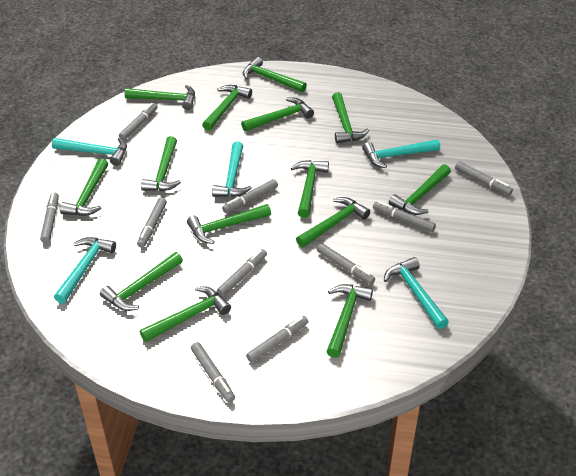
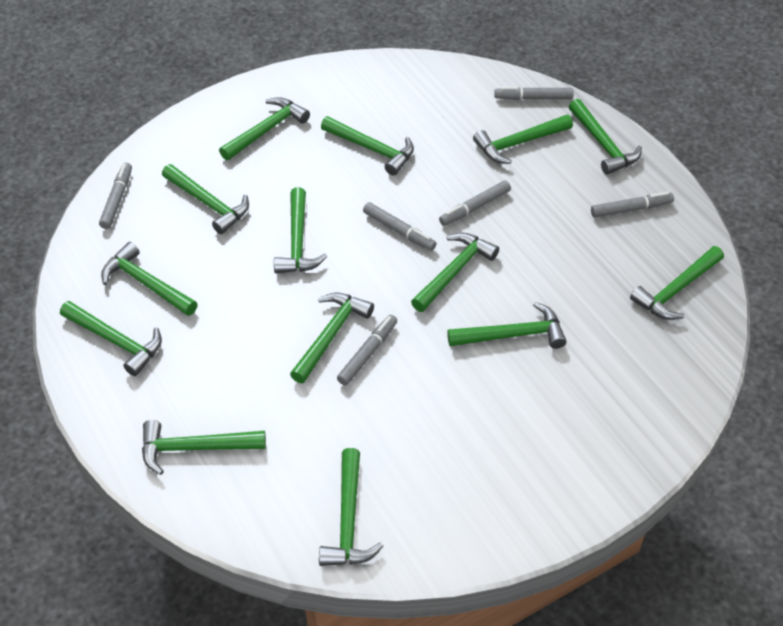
grey marker: [40,192,59,243] [119,103,158,140] [137,198,167,248] [191,342,235,403] [217,249,267,297] [222,179,278,213] [246,316,308,363] [317,243,375,285] [373,201,436,232] [455,162,513,195] = 10 -> [99,163,132,229] [337,315,397,385] [363,202,437,251] [439,180,511,226] [494,87,574,100] [591,192,674,218] = 6
turquoise hammer: [52,138,127,166] [54,237,116,304] [212,142,252,197] [362,139,440,168] [384,257,449,329] = 5 -> none = 0

